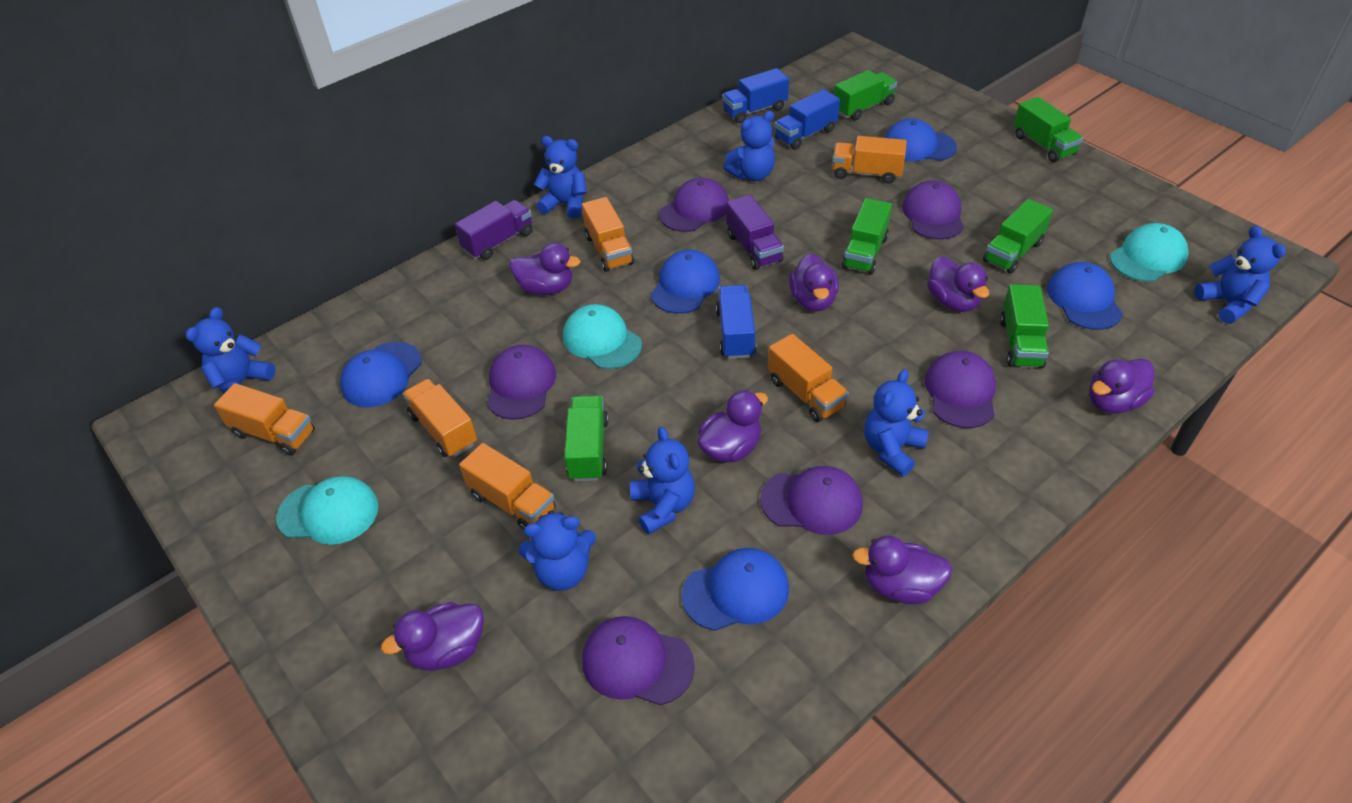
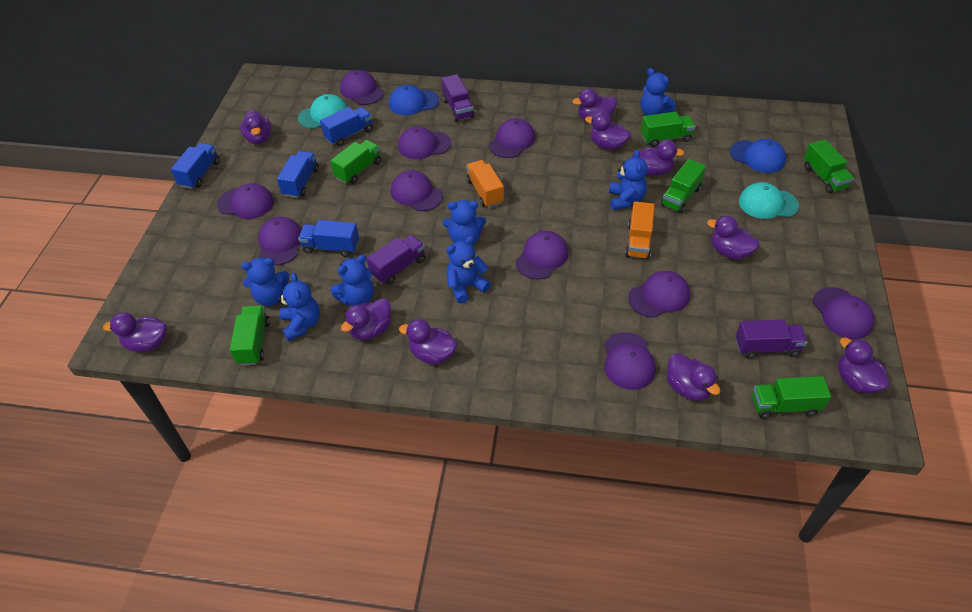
blue cap: [340,342,422,407] [651,250,720,314] [682,548,789,631] [885,118,957,161] [1047,262,1123,330] = 5 -> [389,85,439,115] [730,139,786,173] = 2
blue truck: [716,285,756,359] [722,68,789,123] [775,89,840,150] = 3 -> [171,143,220,189] [277,151,319,198] [298,220,359,257] [320,107,373,146] = 4
orange truck: [214,383,315,456] [403,379,477,457] [459,443,555,530] [582,197,634,272] [768,334,849,422] [832,136,907,184] = 6 -> [466,160,504,208] [625,201,654,259] = 2
purple cap: [487,345,556,420] [582,616,695,705] [659,178,729,232] [760,466,863,535] [902,181,964,240] [925,351,996,428] = 6 -> [217,183,274,219] [258,217,301,265] [340,70,384,105] [391,170,443,211] [398,127,451,159] [489,118,536,158] [515,231,569,280] [604,332,656,390] [628,271,690,318] [813,287,875,339] = 10
purple duck: [381,602,484,671] [510,243,581,295] [697,390,768,463] [789,253,839,312] [852,535,953,604] [927,256,989,312] [1089,358,1154,414] = 7 -> [103,312,167,352] [240,110,271,144] [341,298,391,340] [399,319,457,364] [572,88,617,120] [585,111,631,150] [632,140,684,176] [667,353,721,401] [707,216,759,259] [838,337,890,393] = 10
purple truck: [455,200,533,260] [726,195,784,270] = 2 -> [367,235,425,284] [442,74,474,122] [736,319,807,359] = 3
turquoise cap: [276,476,379,545] [563,304,642,369] [1110,223,1189,282] = 3 -> [298,94,347,129] [739,182,799,219] = 2

